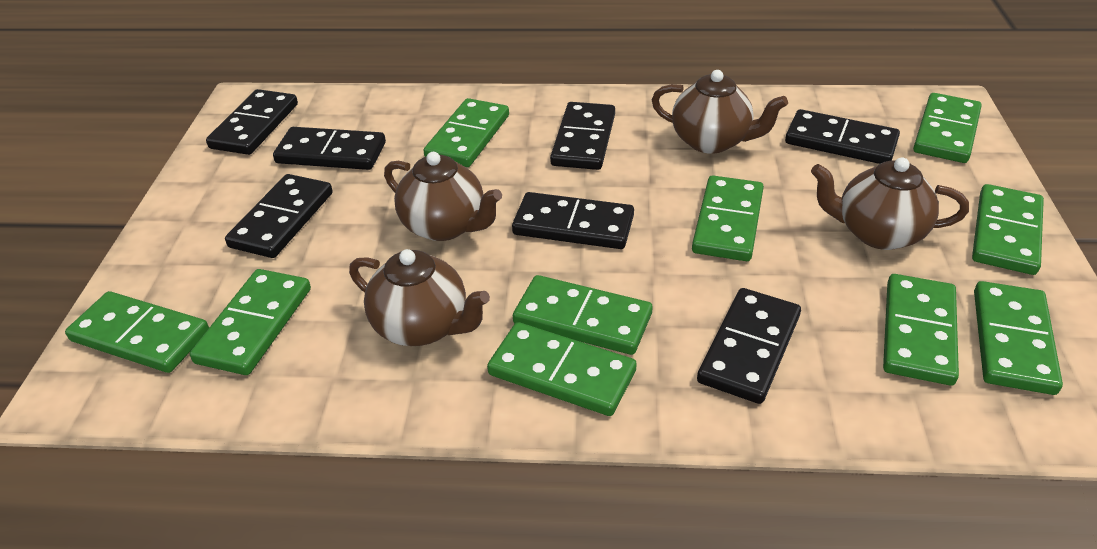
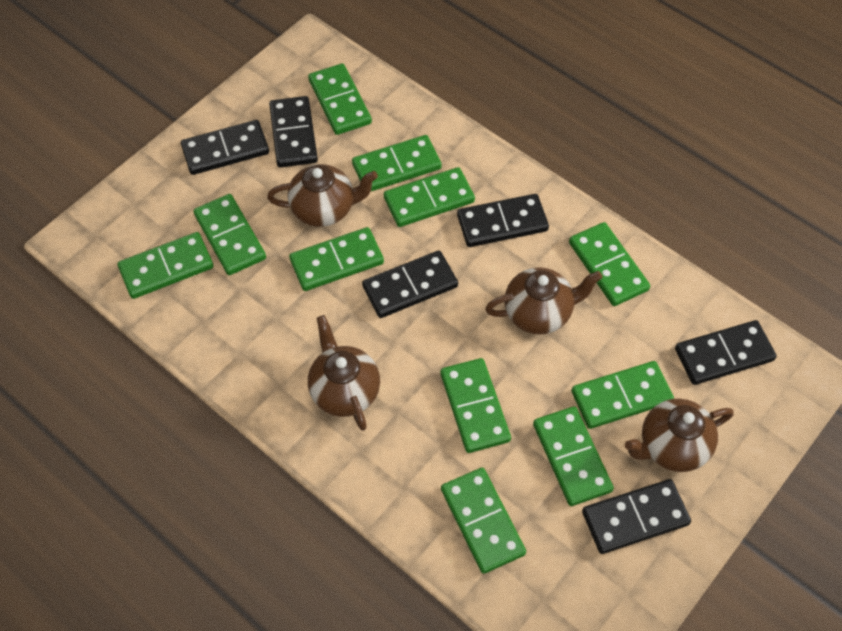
black domino: [206,89,298,155] [225,174,333,258] [273,127,386,170] [512,192,634,249] [550,102,615,170] [697,288,801,404] [785,109,900,164] = 7 -> [181,120,269,175] [269,96,318,168] [362,251,458,318] [457,194,549,247] [582,479,691,554] [675,320,777,385] = 6
green domino: [65,291,209,373] [190,269,311,375] [424,98,509,167] [487,322,637,416] [513,275,653,355] [692,175,764,261] [883,274,959,386] [913,93,982,163] [972,184,1044,275] [974,281,1063,395] = 10 -> [118,232,213,299] [193,194,266,275] [289,227,384,291] [308,63,372,135] [352,135,442,191] [384,167,475,227] [440,358,511,453] [441,468,526,574] [533,406,614,506] [569,222,650,306] [571,361,674,429] = 11

